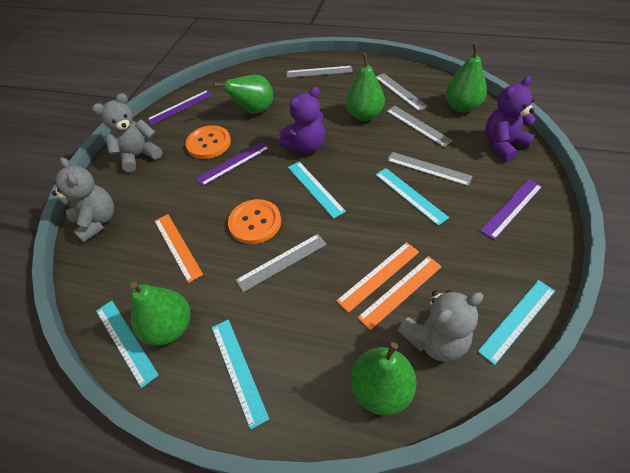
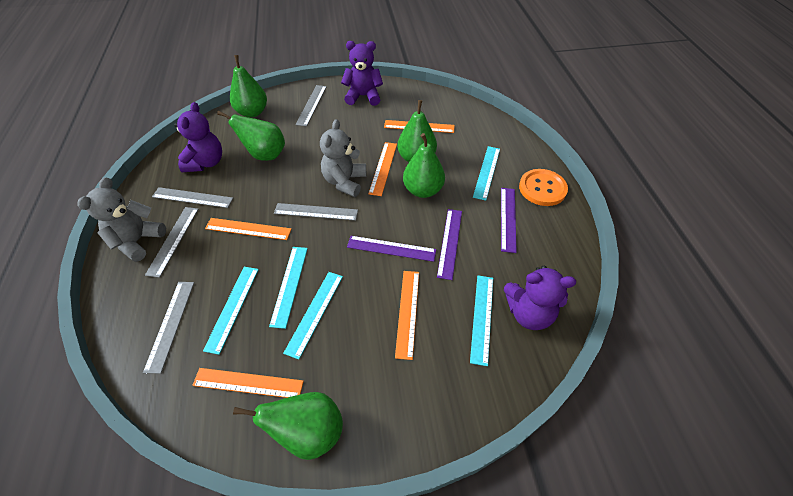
grey teddy bear: [52,157,114,243] [92,93,162,172] [397,290,484,362] = 3 -> [78,177,166,262] [320,119,366,197] = 2
orange button: [185,125,231,159] [228,199,281,244] = 2 -> [519,169,568,206] = 1
orange ruler: [155,214,203,283] [336,242,419,313] [357,256,442,330] = 3 -> [192,368,304,398] [205,218,291,240] [368,142,397,196] [384,120,455,133] [395,271,419,360] = 5
purple teddy bear: [279,87,325,153] [485,76,535,162] = 2 -> [174,102,222,172] [341,41,383,106] [504,266,576,330] = 3

